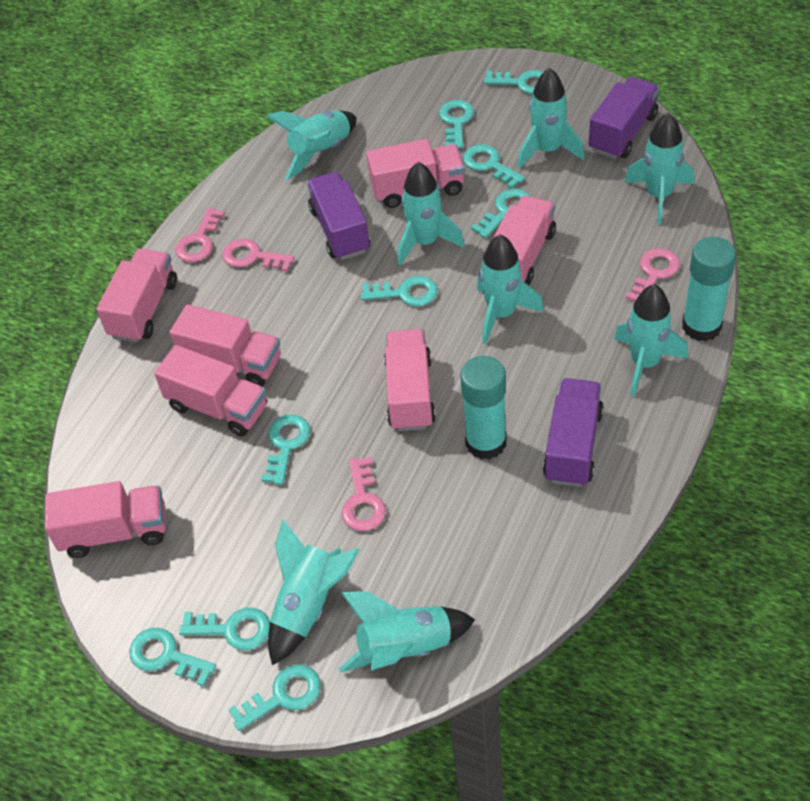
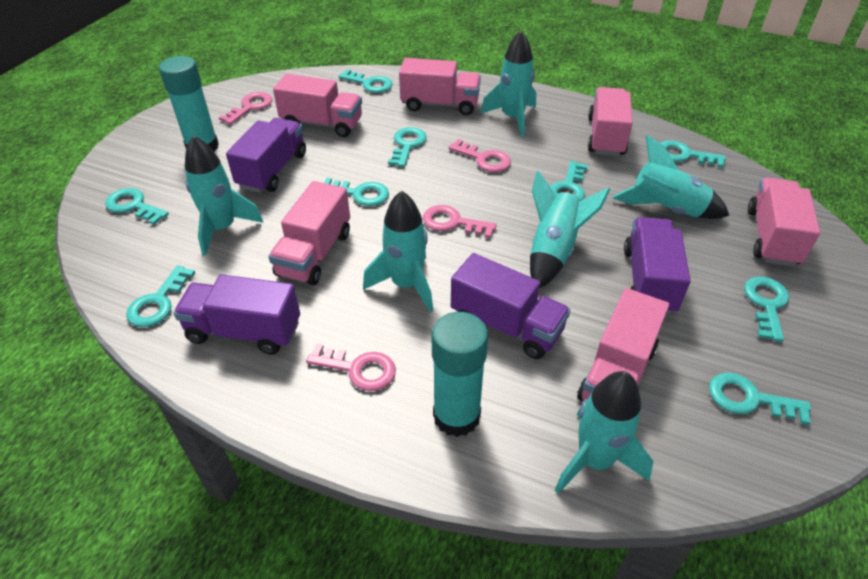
pink truck: [45,481,166,558] [96,249,177,343] [154,345,267,437] [170,304,281,386] [366,139,465,208] [384,329,436,431] [493,195,556,285] = 7 -> [268,181,350,285] [273,74,362,137] [399,58,481,115] [577,288,669,401] [588,87,633,156] [748,178,820,267] = 6
purple truck: [307,172,370,260] [543,378,604,487] [589,77,659,159] = 3 -> [173,275,300,354] [226,118,306,193] [451,253,571,359] [624,217,691,315] = 4
turquoise rocket: [266,110,357,180] [268,519,359,665] [339,591,475,672] [397,162,465,266] [477,234,544,344] [518,68,584,169] [614,284,688,397] [624,113,694,224] = 8 -> [185,135,263,256] [363,190,433,312] [481,31,536,137] [530,171,610,288] [555,371,653,494] [612,135,730,219] = 6

